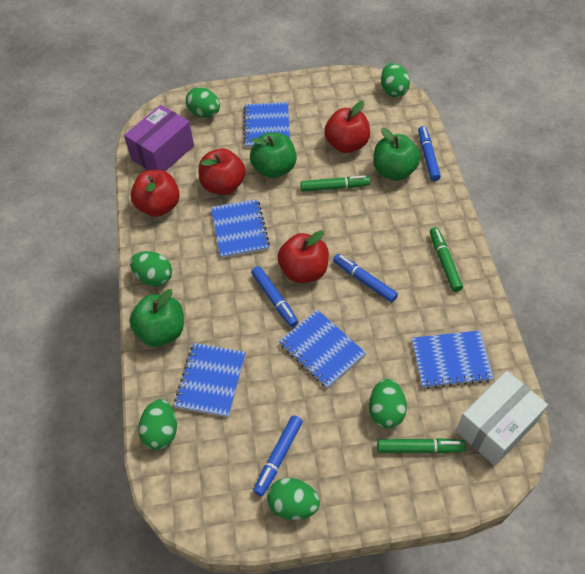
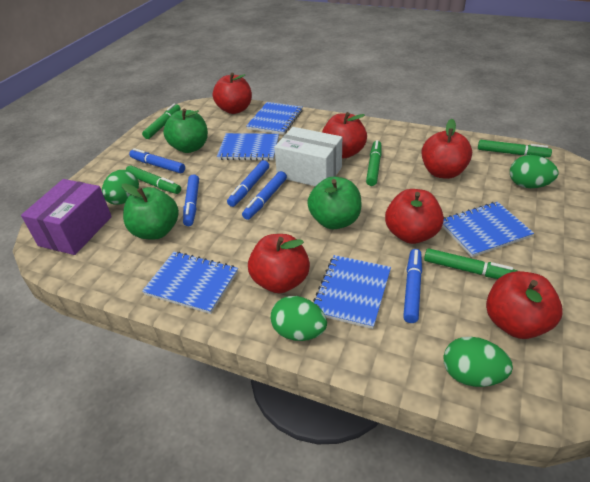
blue marker: [251,266,298,327] [253,415,303,496] [333,254,398,302] [418,126,441,181] = 4 -> [129,148,185,173] [183,174,199,226] [227,160,269,207] [242,171,287,220] [403,249,422,323] = 5
green egg: [130,251,172,286] [138,399,177,450] [186,87,220,117] [267,478,320,520] [369,379,407,429] [381,63,410,97] = 6 -> [102,170,139,205] [271,296,327,341] [443,337,513,387] [510,155,558,188] = 4
green marker: [300,175,370,192] [377,438,466,454] [430,227,463,292] = 3 -> [126,166,181,194] [142,104,181,139] [366,140,381,186] [424,248,517,279] [478,140,552,158] = 5
red apple: [131,170,180,217] [199,148,246,195] [278,230,329,283] [324,101,370,153] = 4 -> [213,73,252,114] [248,234,310,293] [322,112,367,158] [385,189,444,244] [421,119,472,179] [486,271,563,339] = 6

